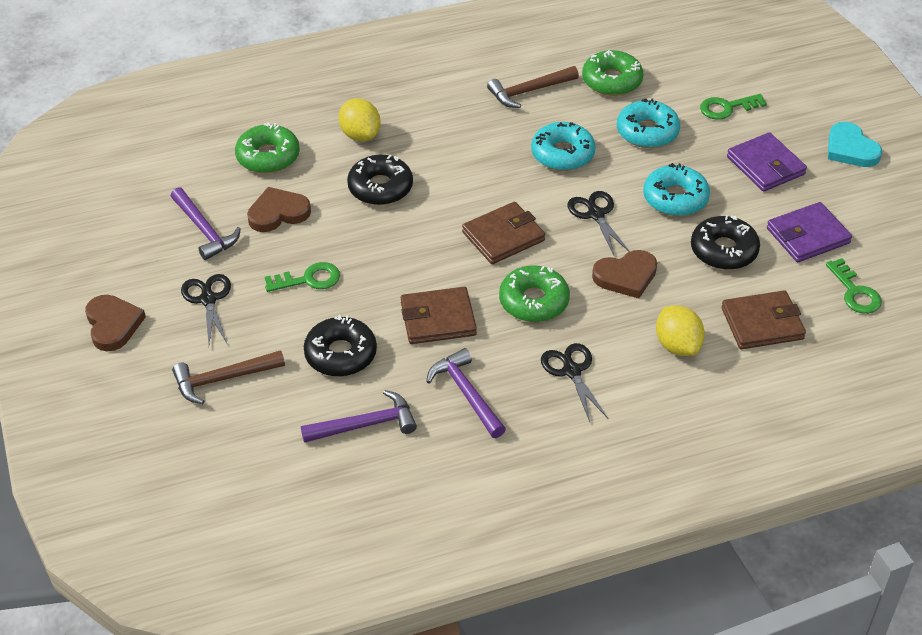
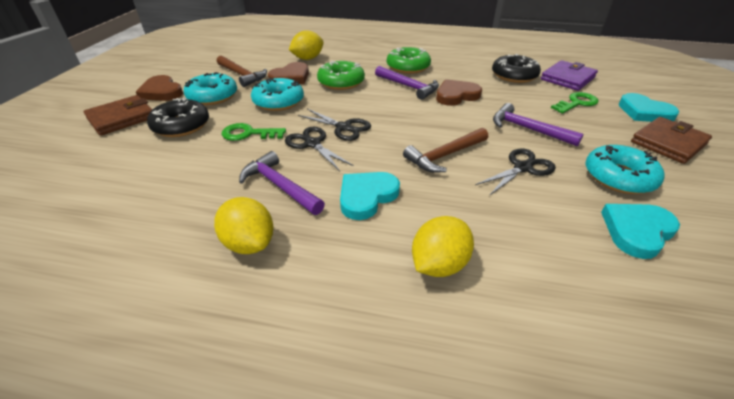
black donut: [304,315,377,377] [347,155,413,205] [691,215,760,270] = 3 -> [147,98,209,137] [492,54,541,83] = 2
brown wallet: [401,287,477,344] [462,202,545,264] [722,290,806,349] = 3 -> [83,95,153,136] [631,117,712,164] = 2
green donut: [235,122,300,173] [499,265,570,322] [582,50,643,96] = 3 -> [317,61,365,90] [387,47,431,74] = 2
green key: [265,262,340,292] [700,94,767,120] [826,258,882,314] = 3 -> [222,123,286,141] [551,92,599,114] = 2
purple wallet: [727,132,807,192] [767,202,852,262] = 2 -> [541,60,598,91] = 1
turquoise heart: [828,122,882,167] = 1 -> [340,172,400,220] [601,204,680,259] [619,93,680,122] = 3
yellow lemon: [339,98,381,141] [656,305,705,356] = 2 -> [214,197,274,254] [289,30,323,60] [412,216,474,277] = 3

